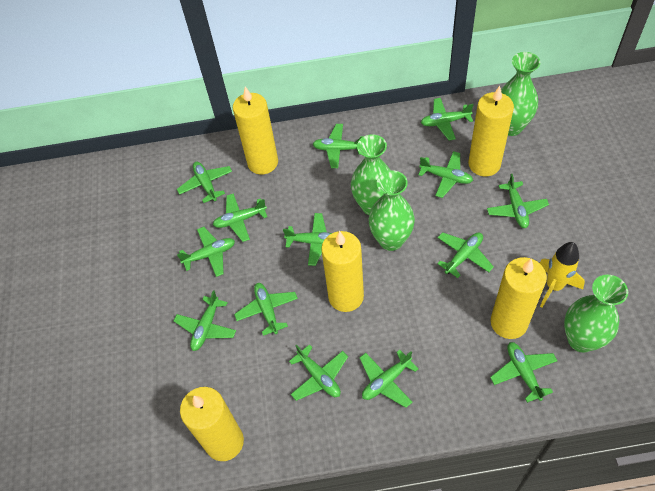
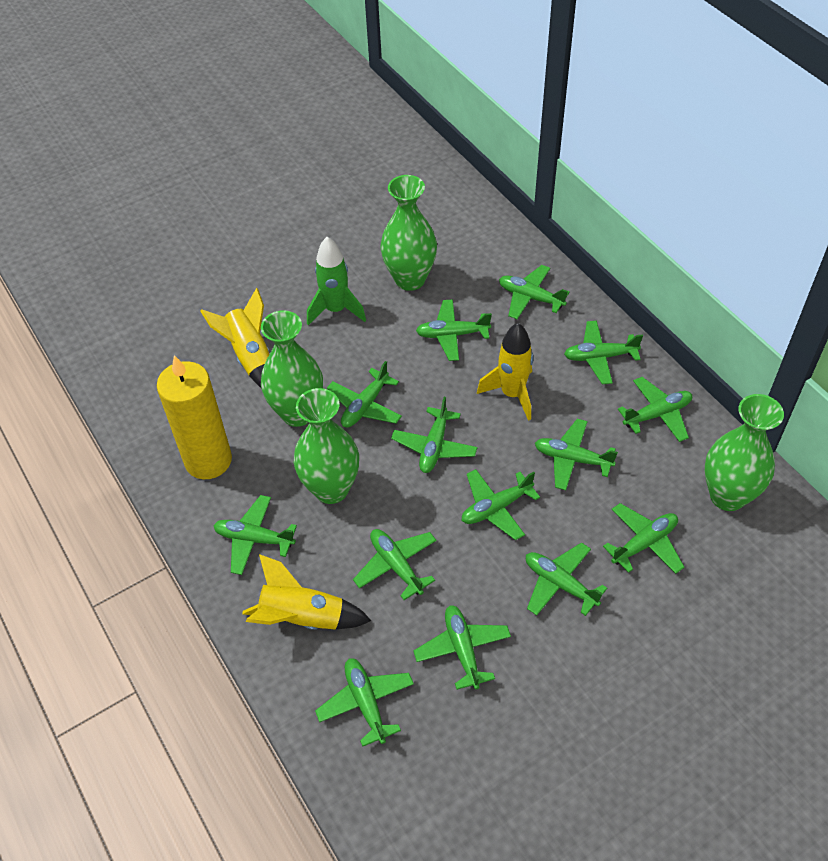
green rocket: none = 0 -> [307,237,366,325] = 1
yellow candle: [180,387,244,461] [233,87,278,175] [321,231,364,312] [468,86,514,176] [491,257,547,339] = 5 -> [157,355,232,479] = 1
yellow rocket: [540,242,585,307] = 1 -> [200,288,270,388] [242,554,371,630] [477,323,534,421] = 3

